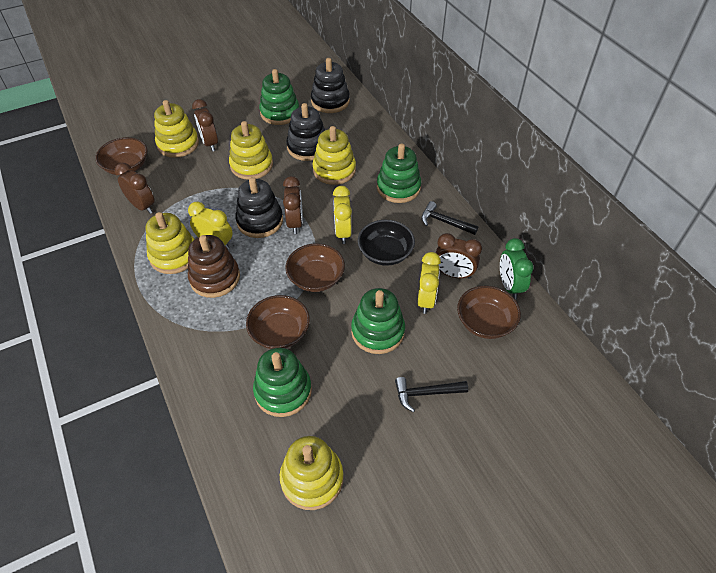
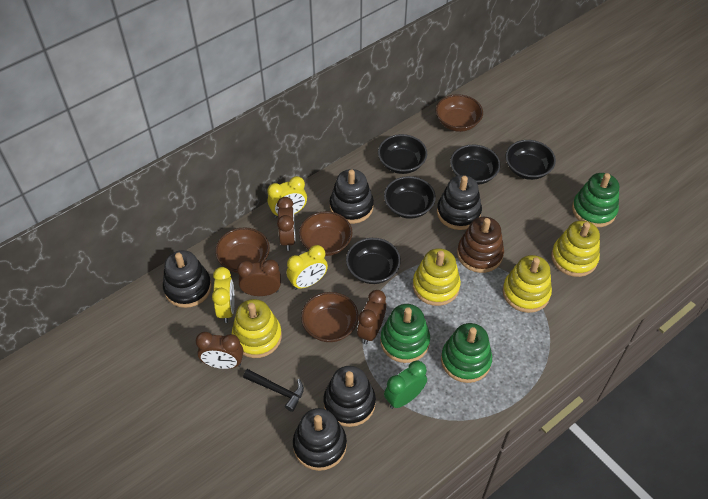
black bowl: [358,220,415,266] = 1 -> [346,238,401,284] [378,134,427,174] [384,176,436,219] [450,144,500,185] [506,140,556,180] = 5
black hammer: [395,377,468,412] [421,201,478,235] = 2 -> [243,369,304,412] = 1
black stacking toy: [235,177,283,238] [286,103,325,161] [311,58,350,113] = 3 -> [163,250,212,308] [293,408,347,471] [324,366,376,427] [330,169,374,224] [437,175,482,230] = 5
green stacking toy: [253,348,312,417] [259,69,299,125] [351,288,405,354] [377,143,422,203] = 4 -> [380,304,430,363] [441,323,492,383] [572,173,619,227] = 3
yellow stacking toy: [146,212,195,274] [154,100,199,158] [229,121,273,180] [280,436,344,510] [312,126,356,185] = 5 -> [232,299,282,358] [413,248,461,306] [503,255,552,313] [551,220,600,277] = 4

